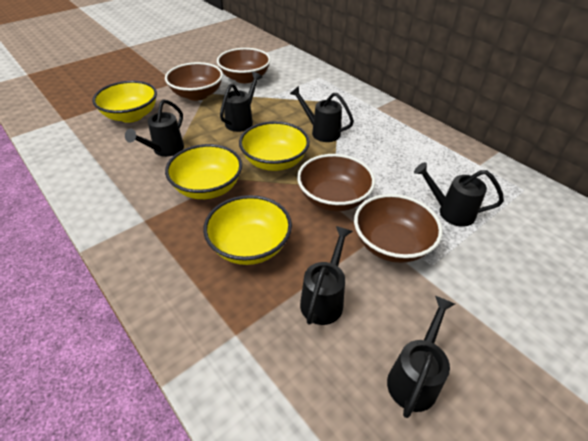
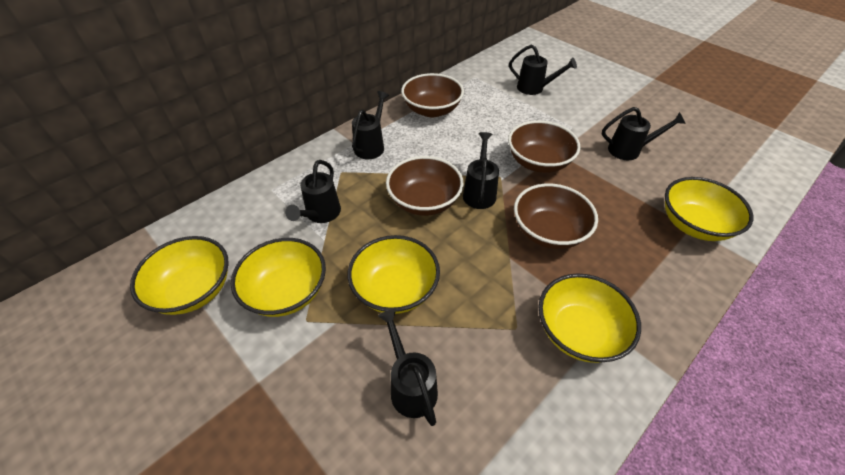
yellow bowl: [92,81,157,123] [165,144,242,199] [203,195,292,265] [239,121,310,171] = 4 -> [130,236,229,315] [231,238,326,317] [347,235,440,314] [539,273,641,363] [665,177,754,241] = 5

